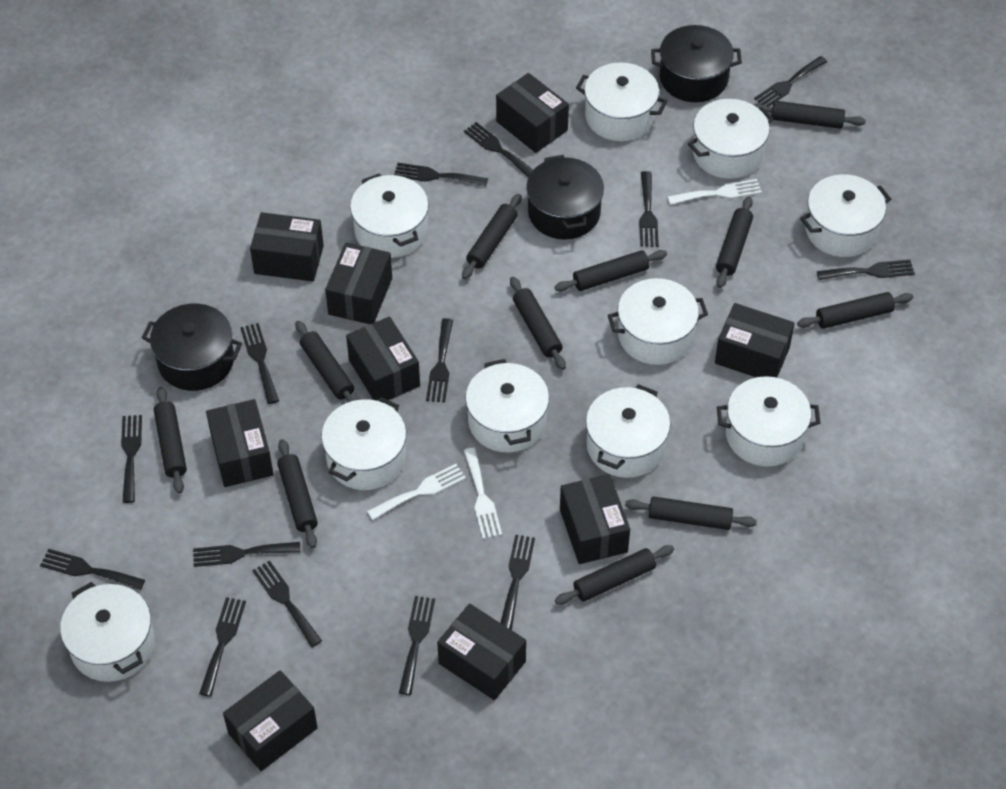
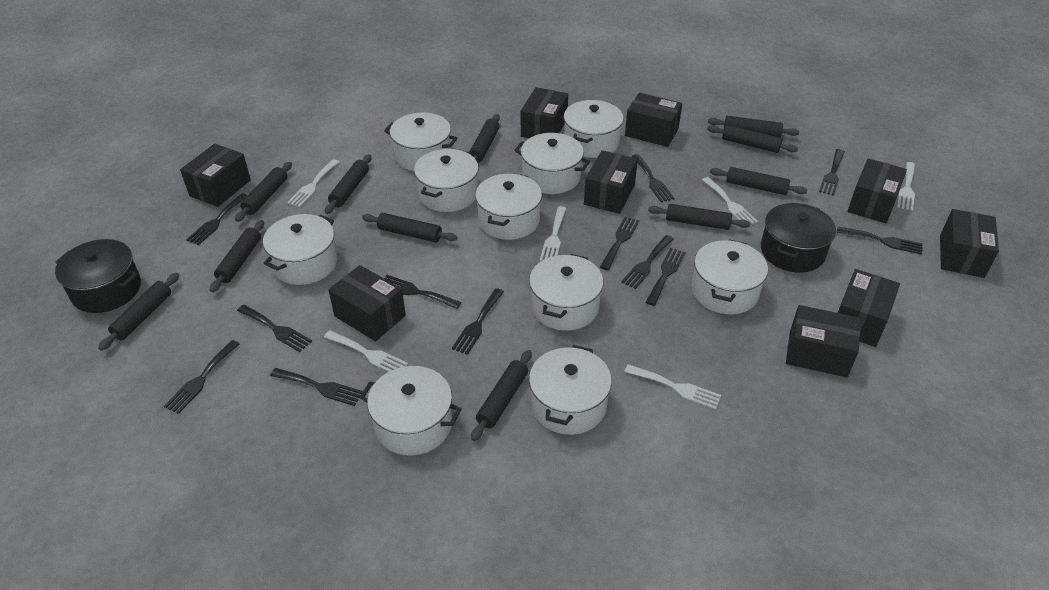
black fork: [40,549,145,590] [121,415,142,503] [193,542,301,567] [199,597,246,697] [240,323,279,404] [252,560,322,647] [394,163,488,187] [399,596,435,695] [426,318,453,402] [464,122,533,178] [501,535,535,630] [639,171,659,247] [754,56,827,107] [817,259,915,280] = 14 -> [164,340,240,414] [186,193,248,245] [237,305,312,352] [270,368,363,406] [384,275,461,309] [452,288,504,355] [600,216,639,270] [621,235,674,289] [631,154,675,202] [646,248,686,306] [819,149,845,196] [836,227,923,255] = 12
black pot: [142,303,242,391] [526,155,604,240] [651,25,742,102] = 3 -> [55,239,141,313] [761,203,836,273] = 2
white fork: [367,464,466,520] [464,448,502,539] [668,179,762,205] = 3 -> [287,159,339,207] [324,330,408,372] [540,206,567,261] [624,364,721,410] [702,177,758,225] [897,162,915,211] = 6

